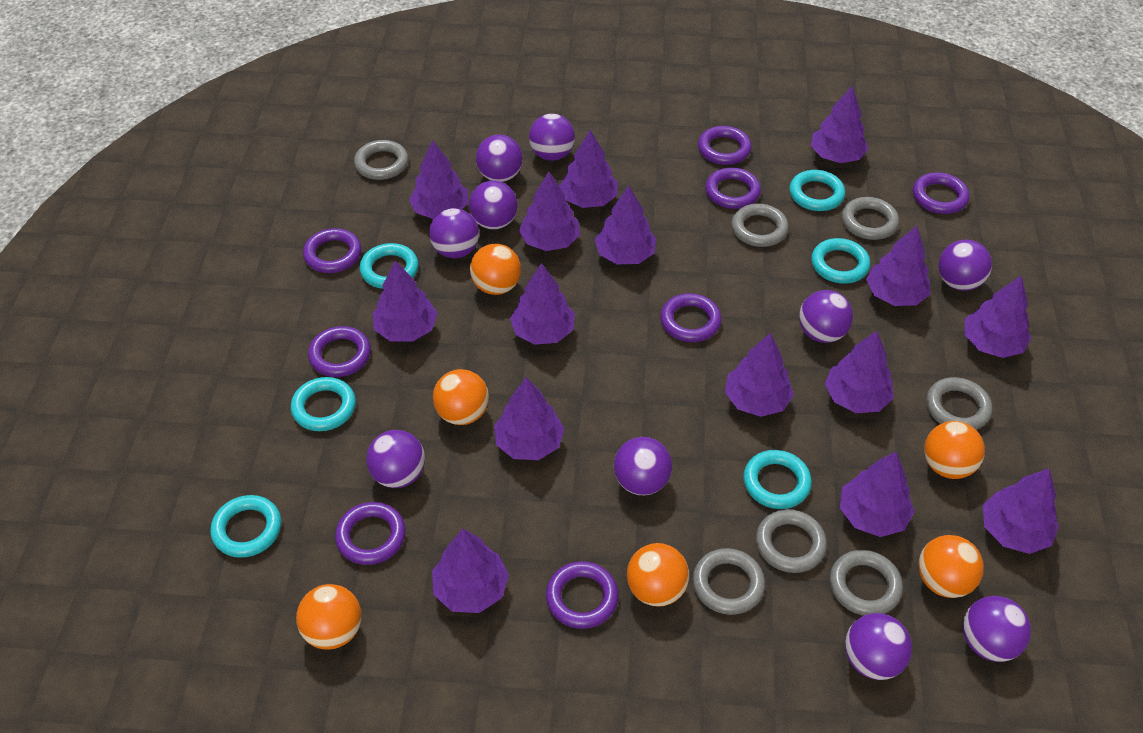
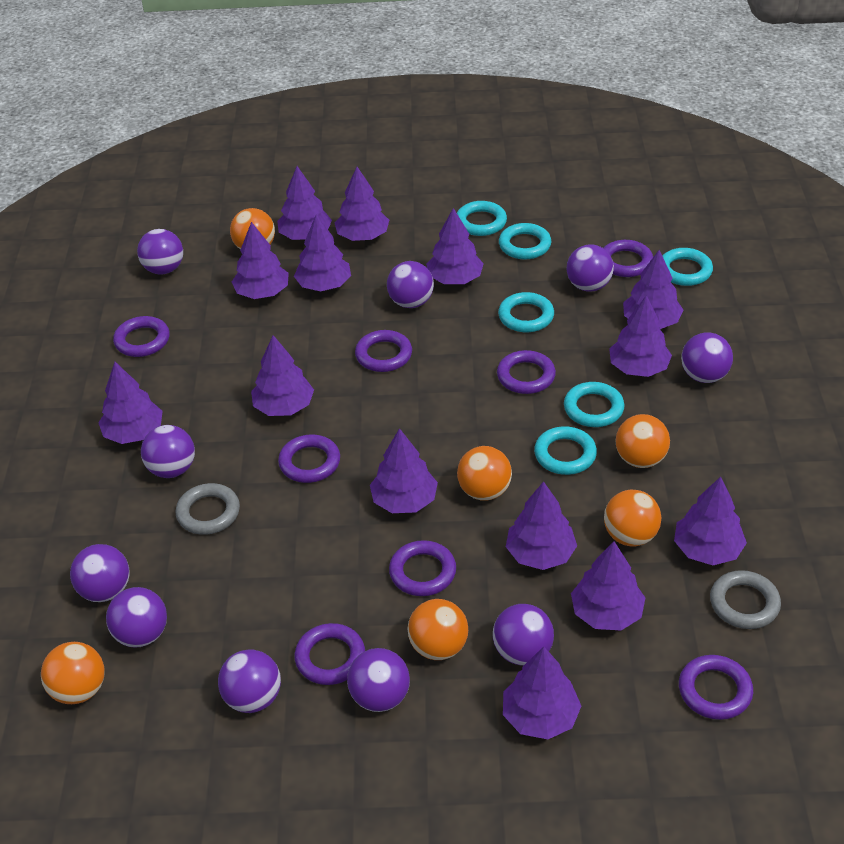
grey ring: [354,140,408,180] [693,548,765,615] [731,203,789,247] [756,509,827,573] [830,550,903,616] [842,197,899,240] [926,377,992,430] = 7 -> [176,483,240,535] [710,570,781,629] = 2
purple tree: [373,261,438,342] [409,140,468,219] [432,529,509,613] [494,377,565,460] [510,263,575,345] [519,171,580,251] [560,130,618,208] [595,185,656,264] [725,333,794,417] [810,85,868,163] [825,331,894,413] [840,452,915,537] [866,226,930,306] [964,275,1031,358] [983,468,1059,554] = 15 -> [98,362,163,444] [232,222,289,299] [251,335,314,416] [277,166,332,240] [294,215,351,292] [335,167,389,241] [370,428,438,513] [426,208,484,284] [503,646,581,739] [506,481,577,570] [571,541,646,630] [609,295,672,377] [623,250,683,329] [674,477,747,565] = 14

